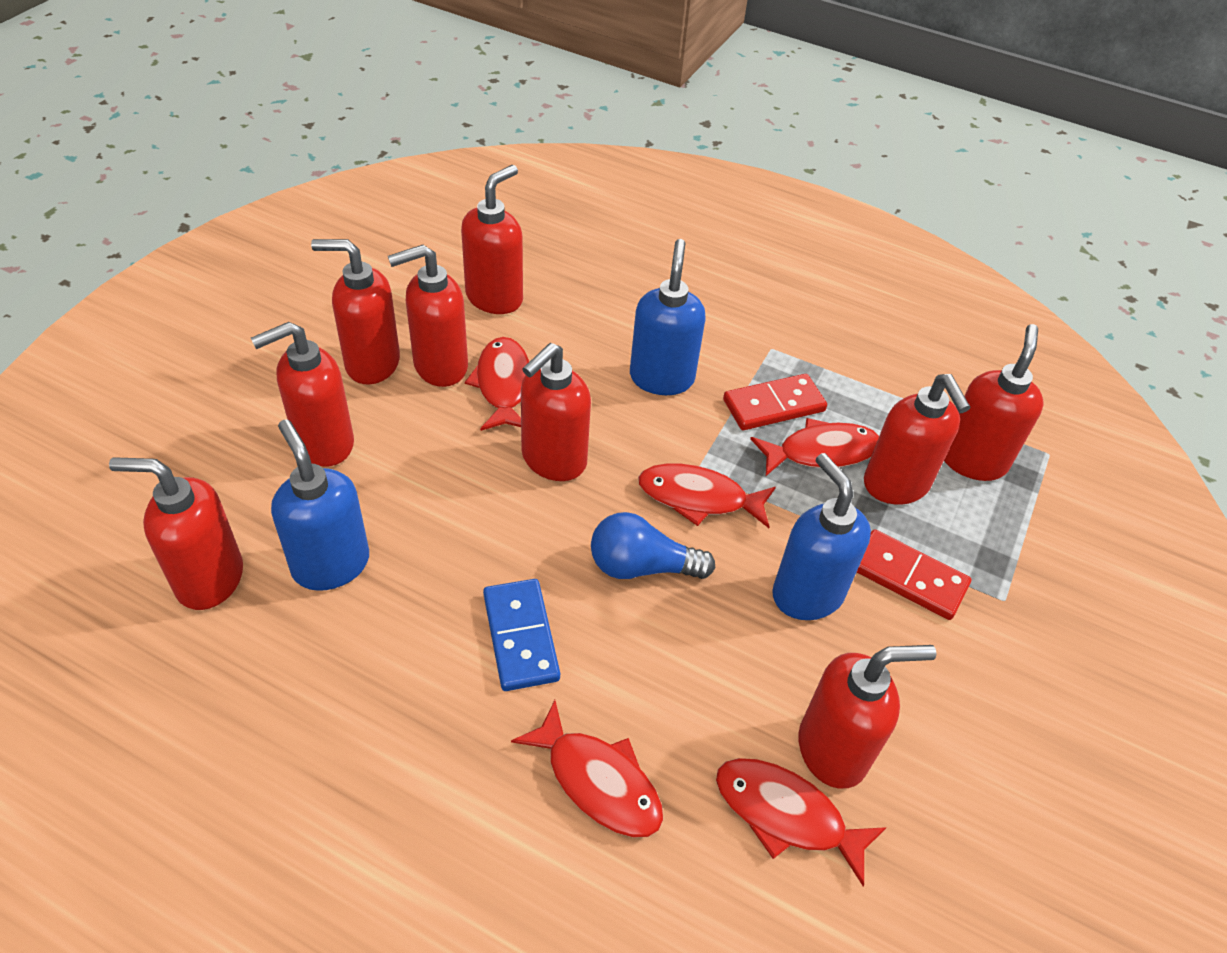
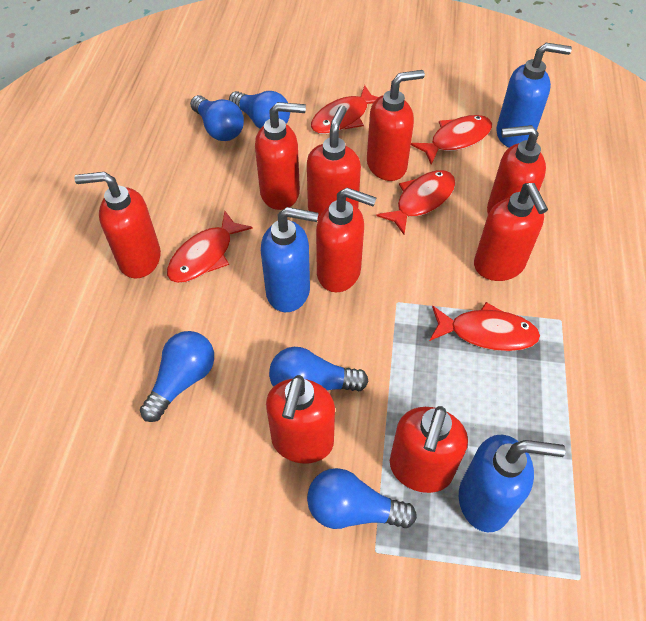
blue domino: [483,579,560,691] = 1 -> none = 0
blue light bulb: [591,512,715,579] = 1 -> [140,331,214,422] [190,95,244,141] [229,91,290,129] [269,347,369,392] [307,468,417,529] = 5
red domino: [723,374,827,430] [857,529,971,620] = 2 -> none = 0

